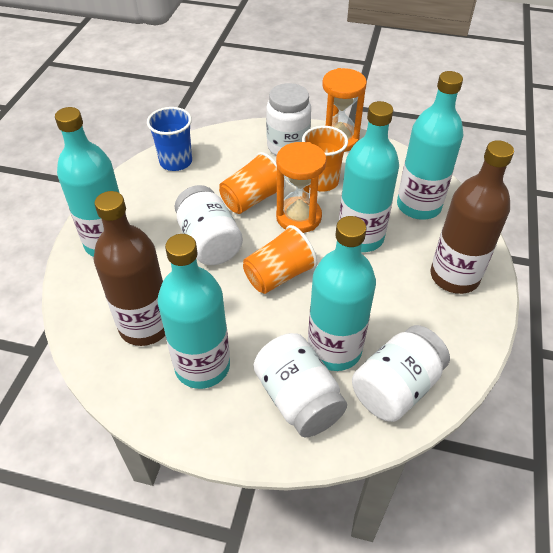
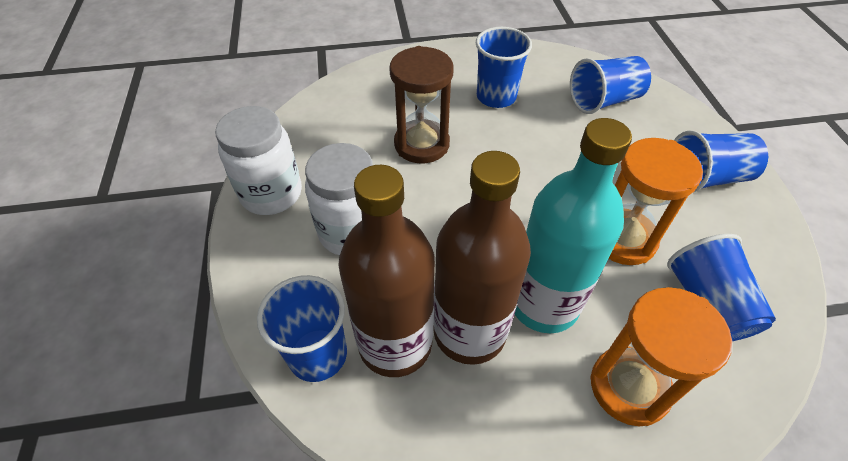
blue cup: [147,107,192,171] = 1 -> [257,275,347,382] [476,27,532,108] [570,56,651,114] [667,234,776,341] [674,130,768,192] = 5
brown hourglass: none = 0 -> [389,46,454,163] = 1
orange cup: [219,152,286,214] [243,225,317,294] [302,126,348,192] = 3 -> none = 0
turquoise bottle: [55,107,126,257] [157,234,230,389] [308,216,376,371] [339,101,399,252] [397,71,463,220] = 5 -> [515,118,632,333] = 1
white jar: [175,185,243,265] [253,333,347,437] [266,83,311,156] [352,325,450,422] = 4 -> [215,106,302,215] [305,143,373,255] = 2

